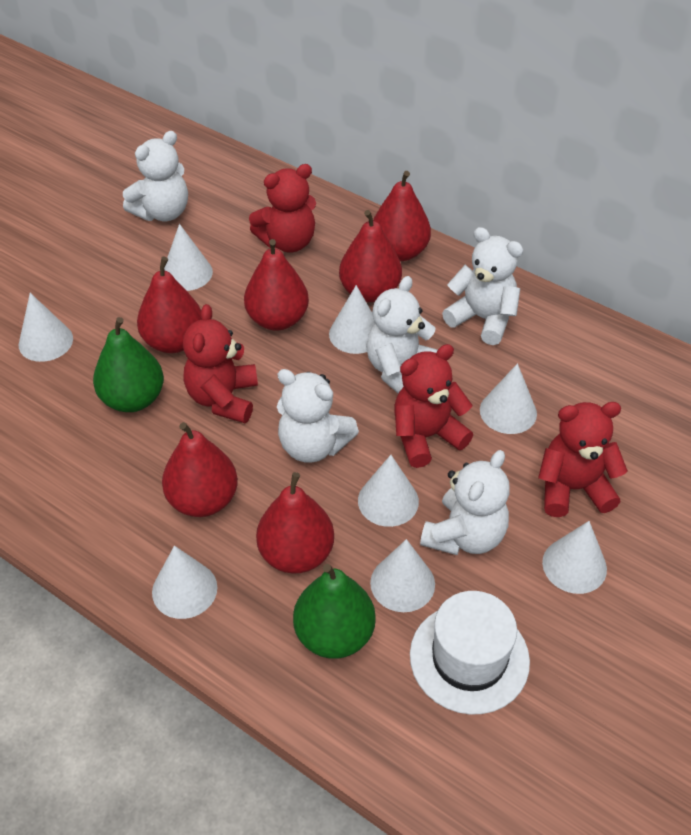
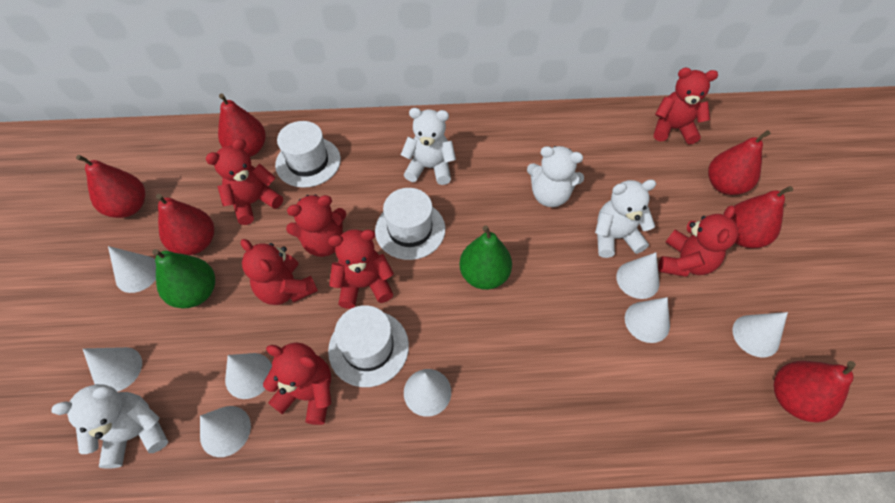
red teddy bear: [183,304,258,423] [249,164,316,253] [394,344,473,468] [538,402,628,517] = 4 -> [205,139,283,225] [240,239,318,305] [263,342,331,425] [286,194,346,257] [328,229,394,309] [654,68,718,144] [658,206,738,277] = 7
white hat: [410,591,530,715] = 1 -> [275,121,341,188] [328,305,409,387] [375,188,445,260] = 3
white teddy bear: [123,131,188,221] [277,369,359,463] [366,276,438,393] [420,450,510,555] [442,227,523,345] = 5 -> [52,384,168,469] [401,108,456,185] [527,146,584,207] [595,180,656,258] = 4

